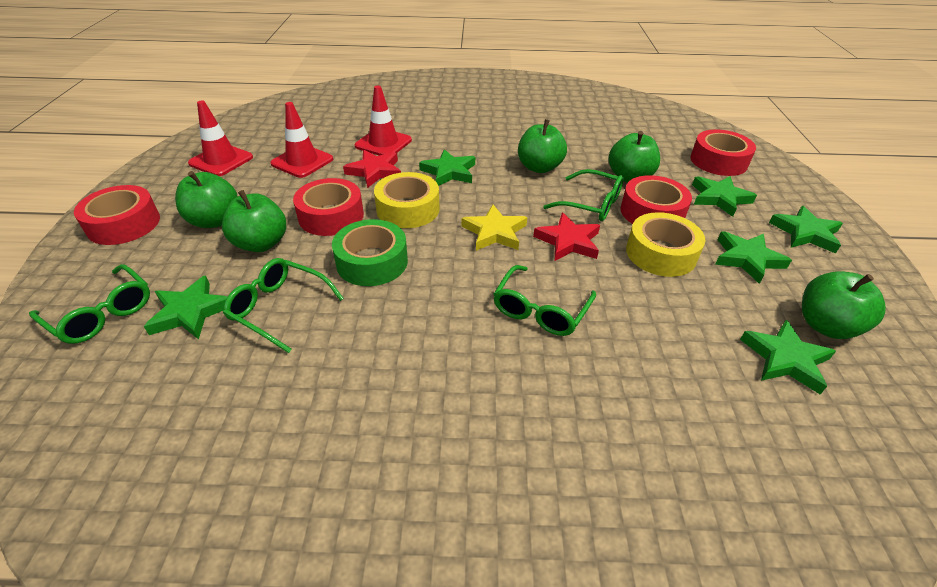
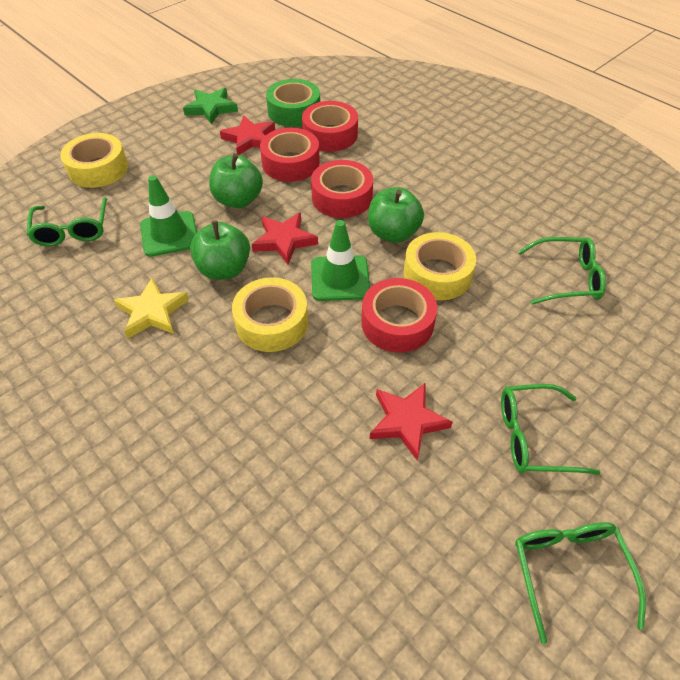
green apple: [175,171,238,228] [222,190,286,252] [518,119,567,173] [608,131,660,183] [802,271,886,339] = 5 -> [190,220,250,280] [209,153,263,208] [368,187,424,243] = 3
green star: [144,275,227,340] [419,149,475,186] [692,176,757,217] [715,231,792,284] [740,320,836,395] [769,206,843,253] = 6 -> [183,88,238,124] = 1
green traffic cone: none = 0 -> [140,175,197,257] [311,220,370,301] = 2
red star: [343,150,401,188] [533,213,600,261] = 2 -> [220,115,275,155] [252,213,318,264] [370,383,453,461] = 3
red traffic cone: [188,101,253,176] [270,102,333,178] [355,86,412,155] = 3 -> none = 0
yellow tape: [374,172,440,228] [626,212,706,277] = 2 -> [60,133,128,188] [232,277,308,352] [404,232,476,300] = 3

